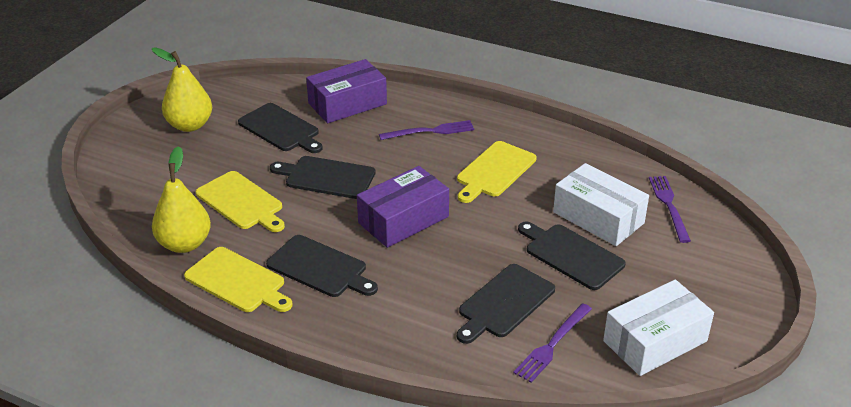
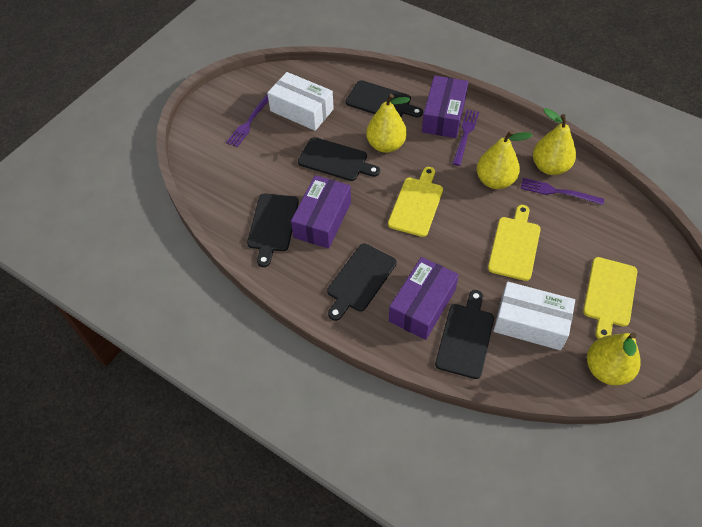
purple box: [306,59,387,123] [357,166,449,248] = 2 -> [291,175,351,249] [389,257,459,340] [422,76,468,138] = 3
yellow pear: [152,47,212,132] [152,146,211,253] = 2 -> [366,94,410,153] [477,130,532,189] [533,108,576,175] [587,332,641,386] = 4

